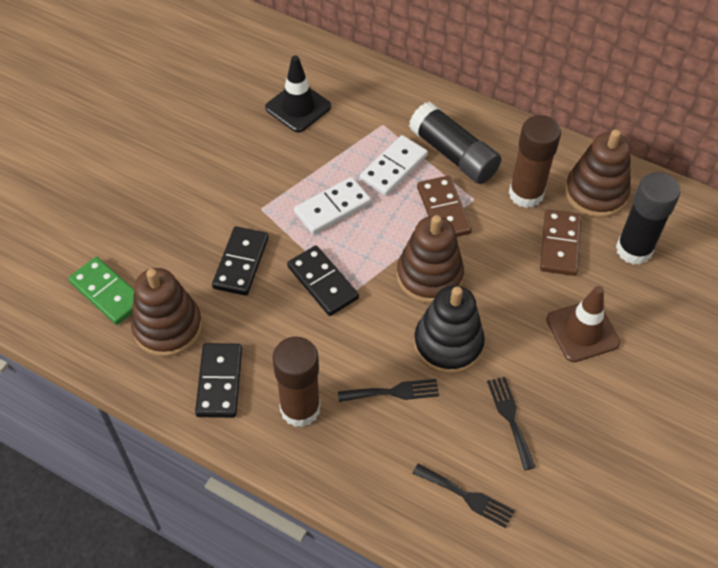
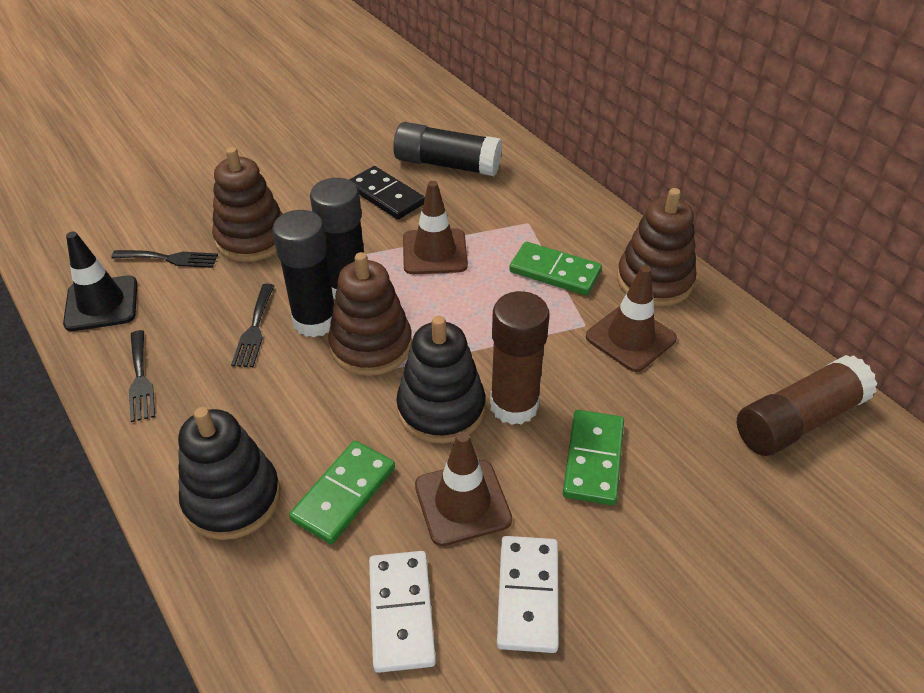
black domino: [195,343,242,418] [212,226,269,296] [287,246,359,316] = 3 -> [349,166,425,219] = 1
black glue stick: [409,102,501,184] [616,172,680,265] = 2 -> [272,210,334,337] [310,178,364,299] [393,122,502,176] = 3
black stacking toy: [414,285,485,374] = 1 -> [178,407,281,540] [396,316,485,443] = 2
brown domino: [417,176,472,237] [540,209,581,276] = 2 -> none = 0
brown traffic cone: [546,286,620,362] = 1 -> [403,181,468,274] [415,432,512,546] [586,265,677,372] = 3
green domino: [68,257,134,325] = 1 -> [289,441,395,544] [509,242,602,295] [563,410,624,505] = 3

